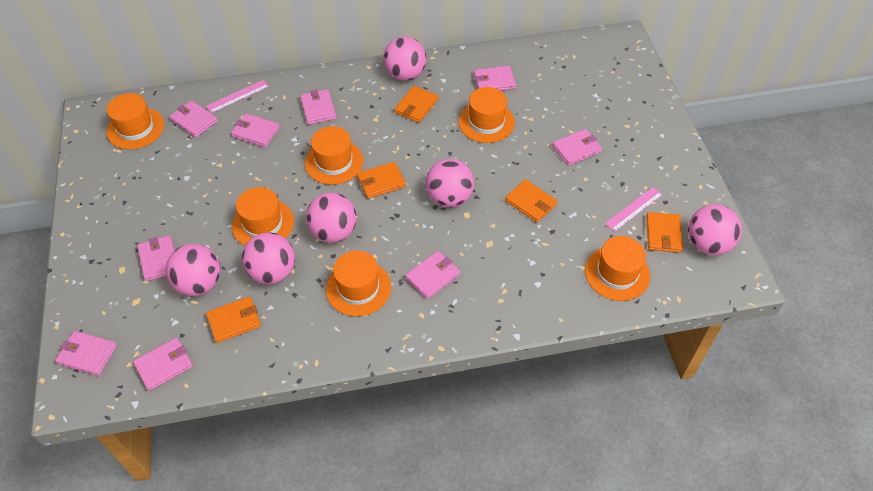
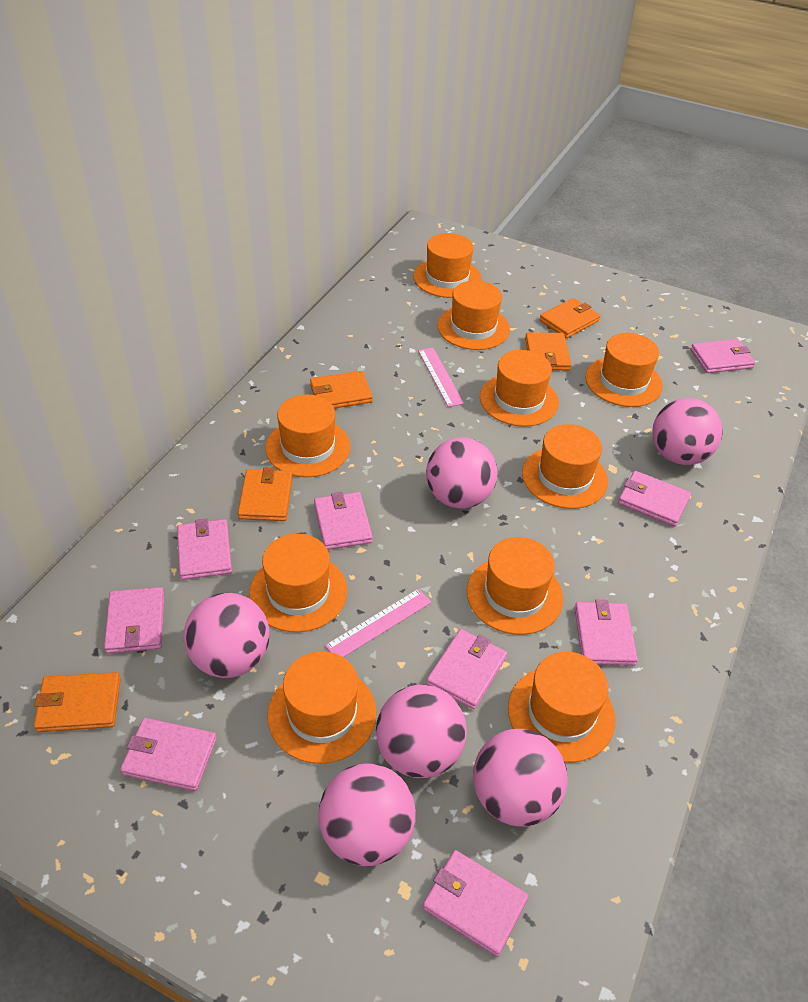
orange hat: [107,93,164,149] [232,187,294,246] [305,126,363,185] [326,251,391,316] [458,87,515,143] [585,236,650,301] = 6 -> [249,534,347,632] [265,395,350,477] [267,651,377,764] [413,233,482,298] [437,281,510,350] [467,537,563,635] [480,350,559,427] [508,652,615,763] [522,424,608,509] [585,333,663,407] = 10

